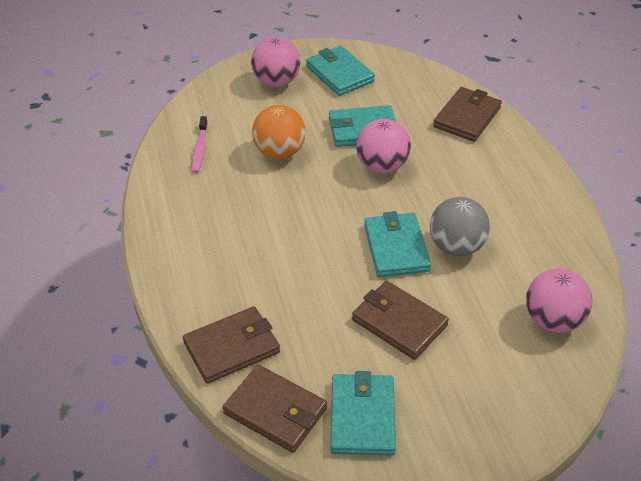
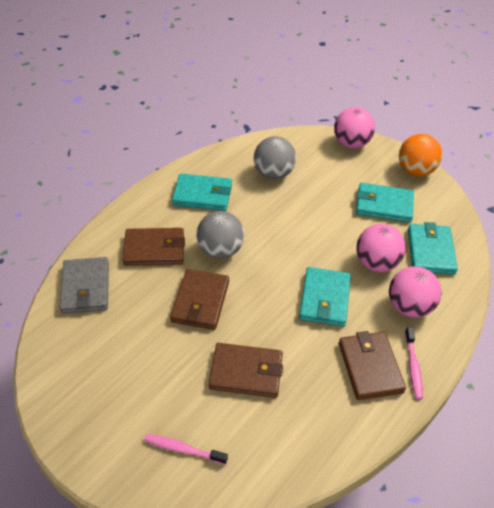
grey ball: [430,197,490,256] = 1 -> [196,211,244,259] [254,136,296,179] = 2
grey wallet: none = 0 -> [60,257,109,314] = 1
pink toothbrush: [192,116,208,173] = 1 -> [144,434,228,465] [405,327,423,399] = 2

